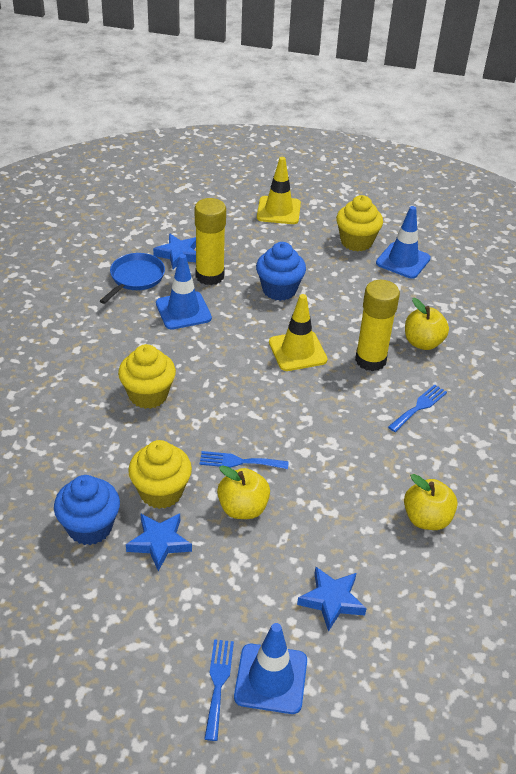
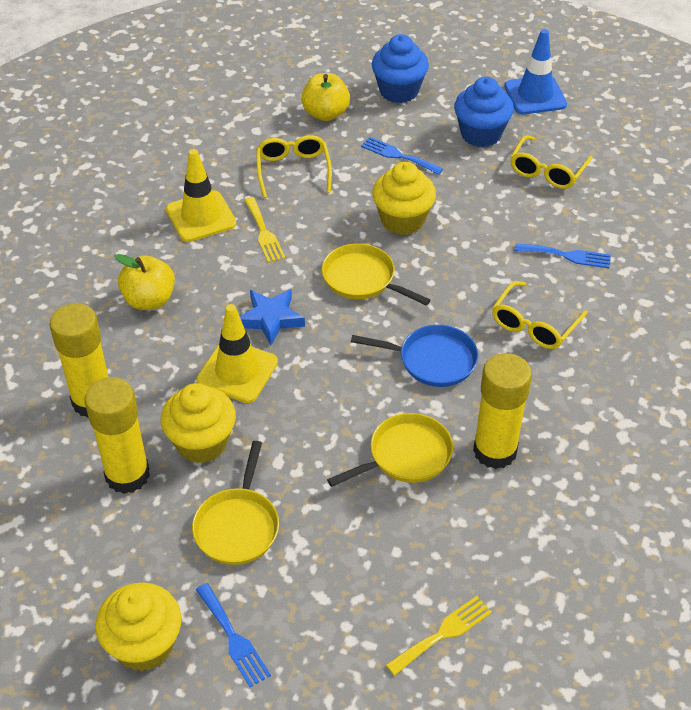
blue star: [126,513,192,571] [153,234,196,269] [297,567,367,632] = 3 -> [240,289,305,345] = 1
blue traffic cone: [156,254,212,330] [234,623,307,714] [376,206,431,279] = 3 -> [504,29,567,114] = 1
yellow apple: [217,465,270,519] [404,474,458,530] [405,298,449,350] = 3 -> [115,254,175,310] [301,73,350,121] = 2
yellow fork: none = 0 -> [244,197,285,263] [386,596,492,676] = 2
yellow glasses: none = 0 -> [256,135,332,198] [492,281,588,349] [510,135,593,189] = 3
yellow glue stick: [195,198,226,285] [355,280,400,371] = 2 -> [49,303,109,418] [84,377,150,494] [473,353,532,469] = 3
yellow pan: none = 0 -> [192,441,279,565] [322,243,430,305] [327,413,453,487] = 3

